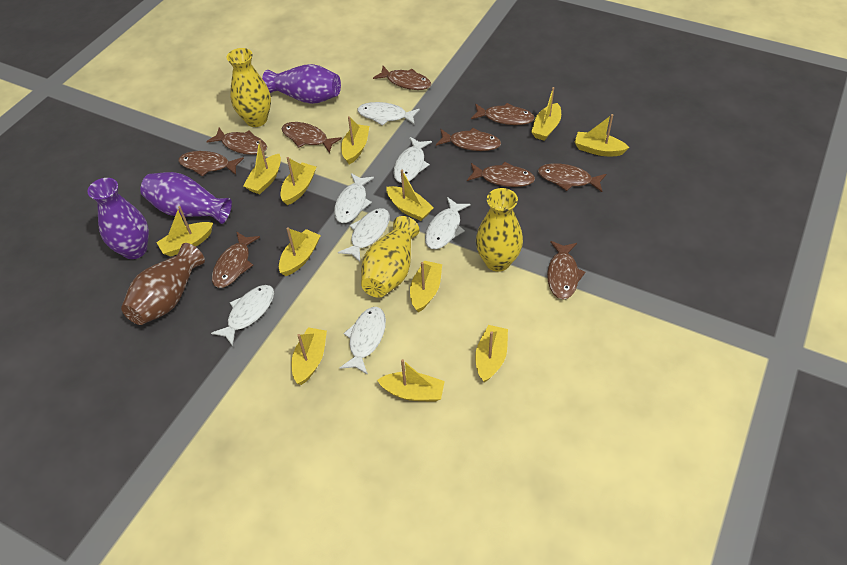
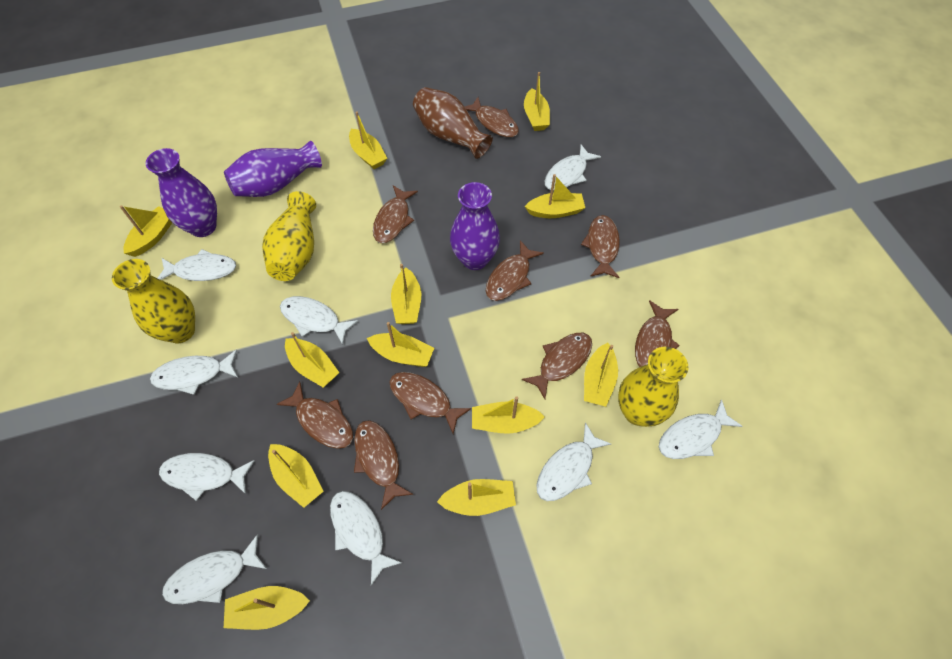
brown fish: [178,151,244,177] [206,128,267,155] [212,231,260,288] [282,122,342,153] [373,66,431,90] [436,128,501,151] [467,162,535,187] [471,103,535,125] [538,163,606,192] [547,241,586,300] = 10 -> [276,382,353,449] [354,420,413,510] [373,186,418,243] [389,372,471,434] [465,97,519,137] [486,240,544,301] [522,333,592,399] [581,215,620,278] [635,300,680,367] = 9
white fish: [211,285,274,346] [334,173,374,223] [338,208,390,262] [340,307,386,375] [358,102,420,126] [393,137,432,183] [425,197,471,249] = 7 -> [150,350,238,395] [158,249,236,281] [159,453,255,501] [162,534,267,604] [280,296,358,345] [330,491,402,586] [536,422,611,501] [544,145,601,191] [659,399,742,459] = 9

